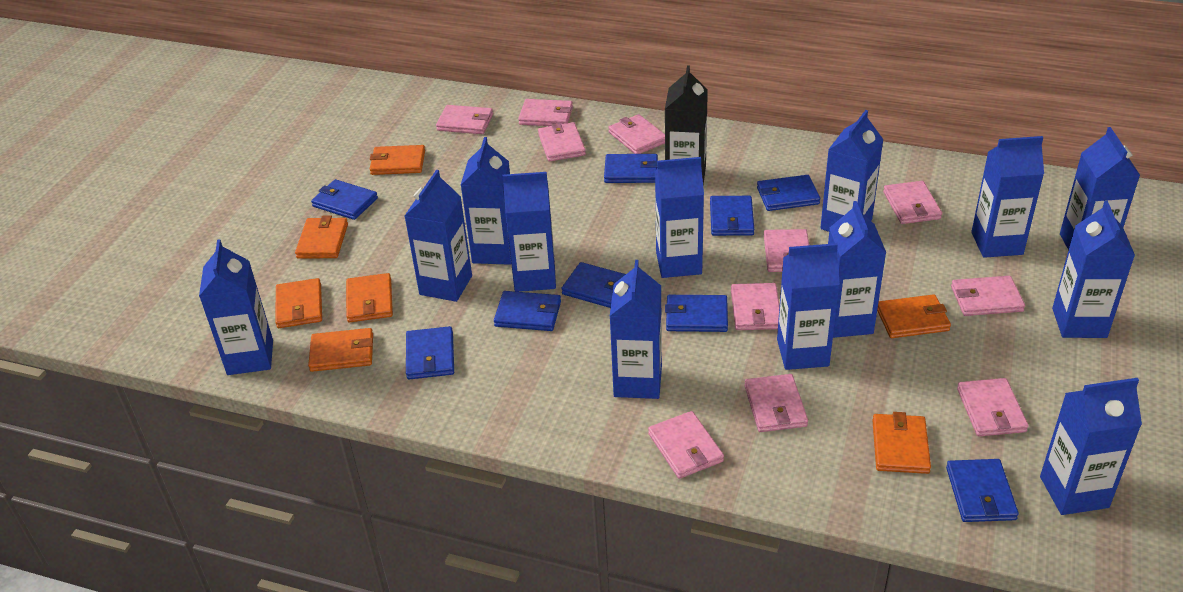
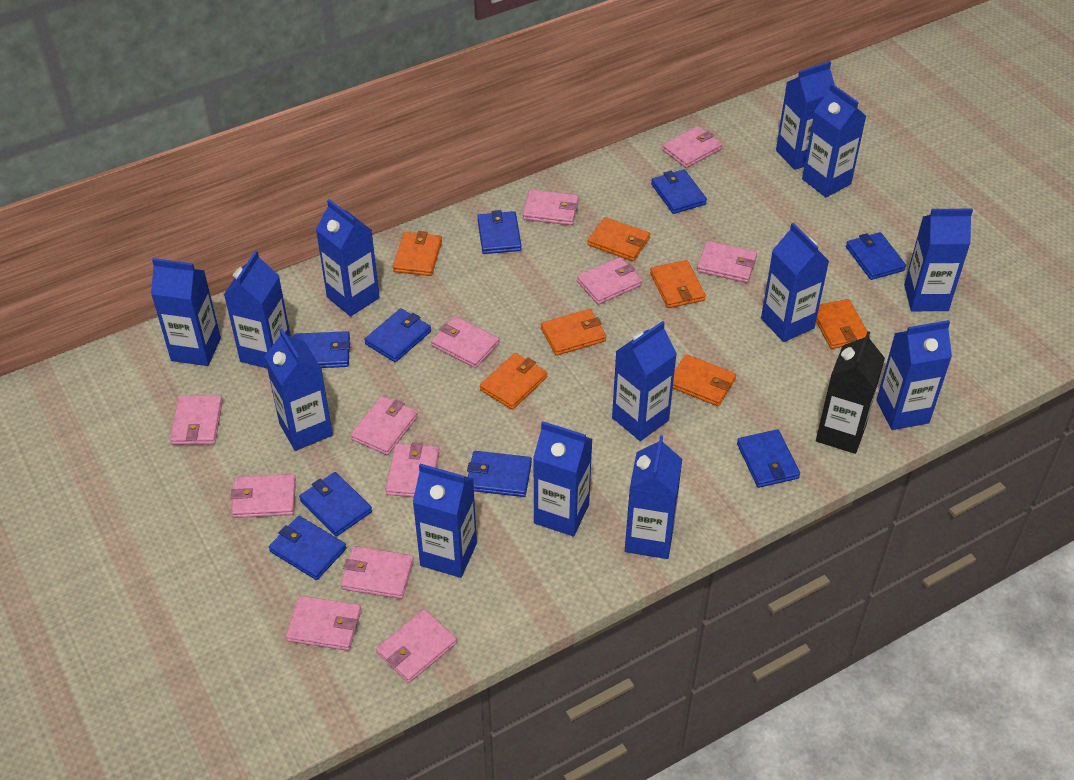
pink wallet: [436,105,493,134] [518,99,573,126] [538,122,586,162] [608,114,665,154] [648,411,724,479] [731,283,780,330] [745,374,808,432] [764,229,809,272] [883,181,942,224] [951,276,1025,316] [957,378,1029,436] = 11 -> [170,395,223,445] [231,474,296,518] [286,596,362,651] [341,546,414,599] [350,396,418,455] [376,609,457,683] [385,442,439,497] [431,316,499,368] [523,190,579,225] [577,257,642,305] [662,126,722,168] [697,241,757,283] = 12

